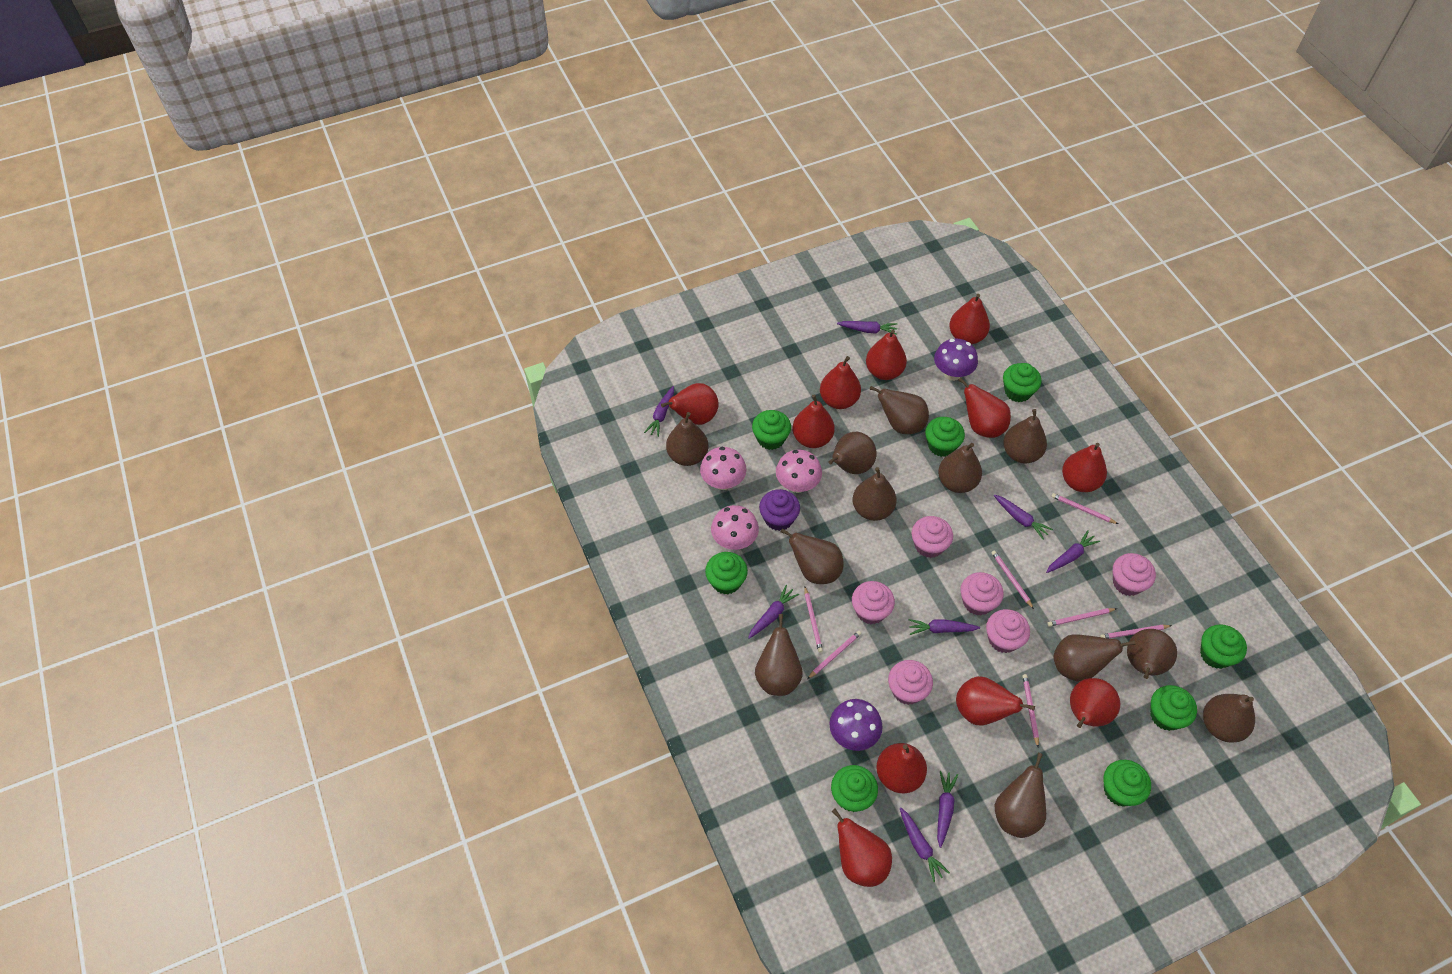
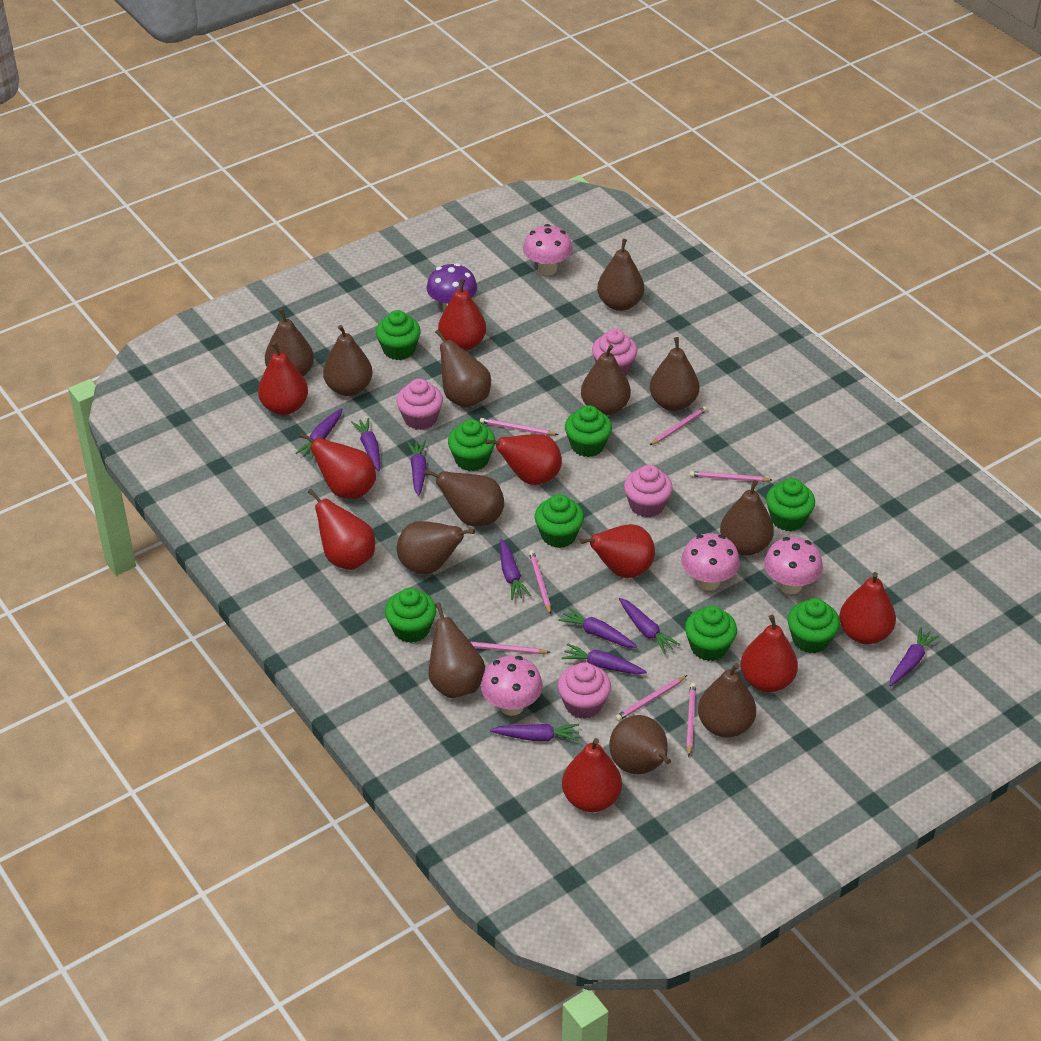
pink cupcake: [852,581,895,624] [888,660,933,705] [912,516,953,558] [960,572,1003,616] [986,609,1030,653] [1113,553,1156,596] = 6 -> [396,378,443,430] [558,662,611,719] [592,329,637,376] [624,465,673,518] = 4
pink mushroom: [700,447,747,490] [711,505,759,550] [776,450,822,493] = 3 -> [481,656,543,716] [523,224,573,275] [681,533,740,590] [764,537,823,594] = 4
purple carrot: [644,386,674,437] [748,585,799,639] [837,321,897,335] [900,807,950,882] [909,619,980,635] [937,771,958,848] [994,495,1053,540] [1046,530,1100,573] = 8 -> [296,408,342,459] [351,418,380,471] [407,440,427,496] [490,724,579,741] [500,539,531,600] [558,607,637,648] [561,643,647,674] [619,598,680,654] [889,627,939,686] = 9
purple cupcake: [759,489,800,531] = 1 -> none = 0
purple mushroom: [829,699,883,751] [934,339,978,381] = 2 -> [427,263,477,311] = 1
red pear: [661,383,719,425] [792,394,835,448] [820,356,861,409] [831,808,892,887] [866,330,907,380] [876,743,927,793] [949,294,990,344] [956,676,1035,726] [958,377,1011,438] [1062,443,1107,492] [1070,678,1120,728] = 11 -> [258,342,308,415] [299,432,376,499] [308,489,375,570] [438,278,486,351] [485,434,562,485] [562,738,622,812] [580,524,655,578] [741,615,798,692] [839,572,896,644] = 9

